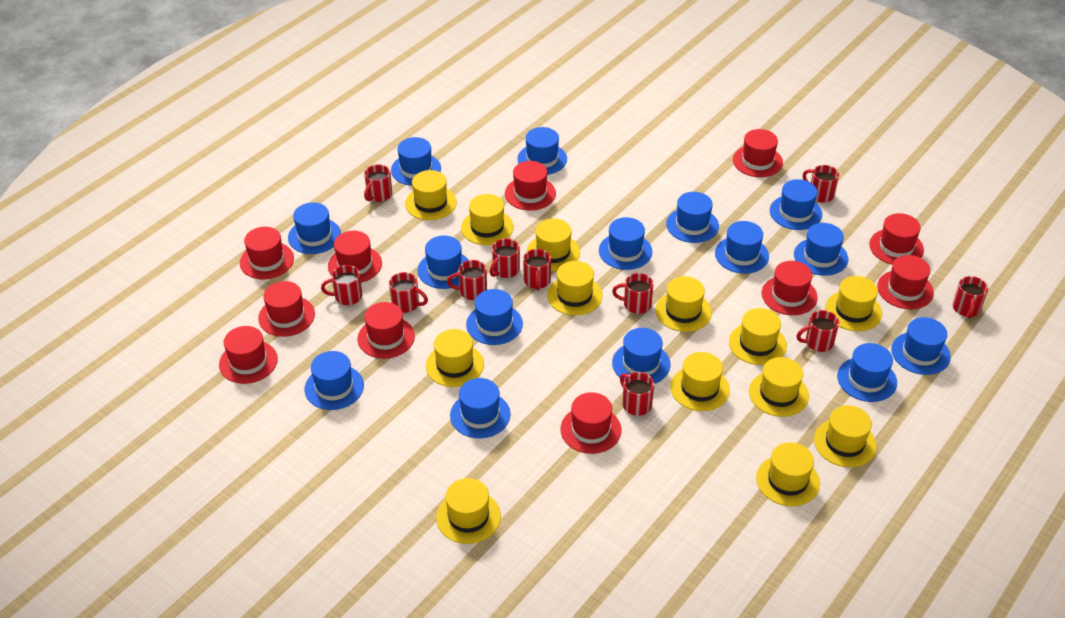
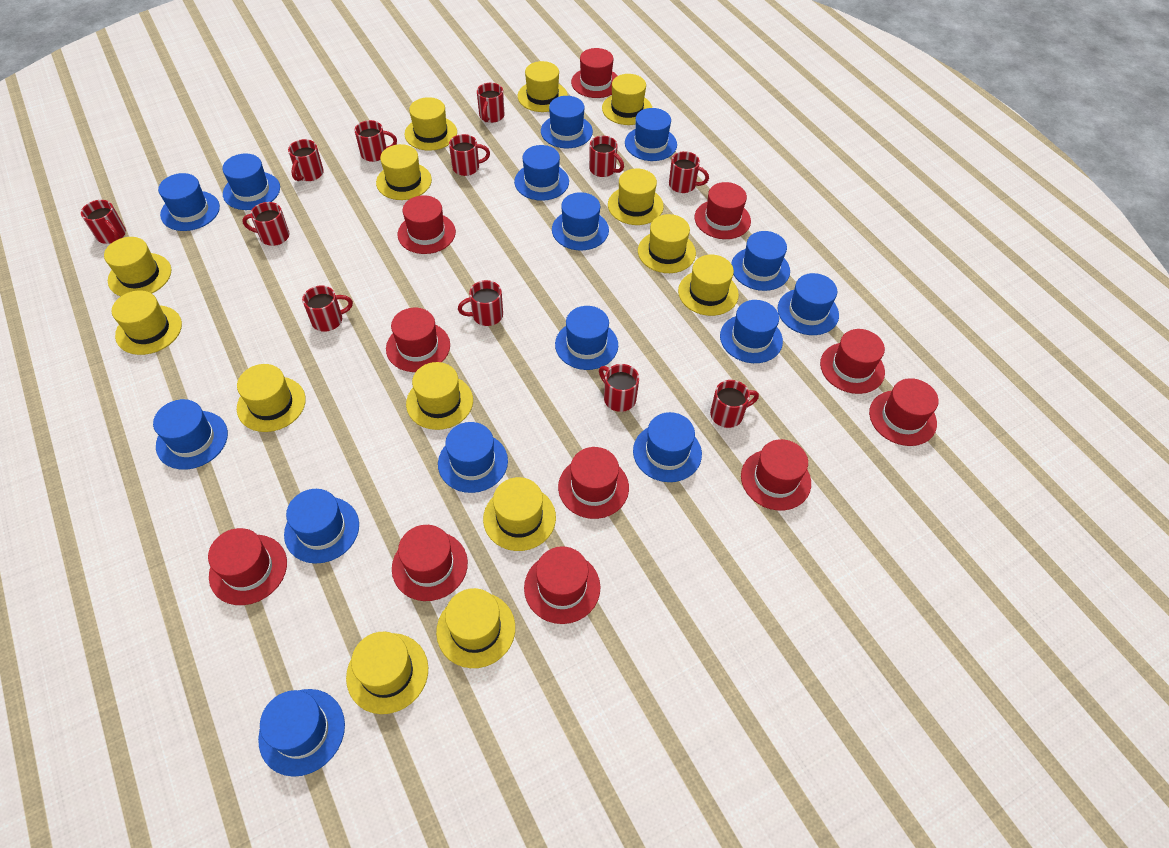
red mug: [321,265,362,305] [364,164,392,202] [389,272,428,313] [447,260,487,300] [490,238,520,278] [523,249,551,290] [612,273,654,314] [620,372,654,416] [797,310,839,352] [803,165,839,203] [953,276,988,319] = 11 -> [81,200,126,244] [242,202,289,246] [288,139,324,181] [302,285,353,332] [355,120,397,162] [449,134,490,176] [458,280,503,326] [477,83,505,123] [589,136,624,177] [599,364,639,412] [669,151,709,193] [710,380,759,428] = 12
yellow hat: [405,170,457,220] [426,329,484,387] [436,478,501,544] [461,194,514,245] [527,219,580,271] [547,261,603,315] [655,276,712,332] [670,352,730,411] [729,308,787,365] [749,357,809,417] [756,442,820,506] [814,405,877,467] [825,276,882,331] = 13 -> [104,237,171,296] [112,290,182,355] [237,364,306,432] [346,632,428,714] [376,144,432,200] [404,97,457,150] [406,362,473,430] [436,588,515,668] [483,477,556,551] [518,61,568,112] [602,74,652,125] [608,169,664,225] [638,214,696,273] [678,255,739,316] = 14

